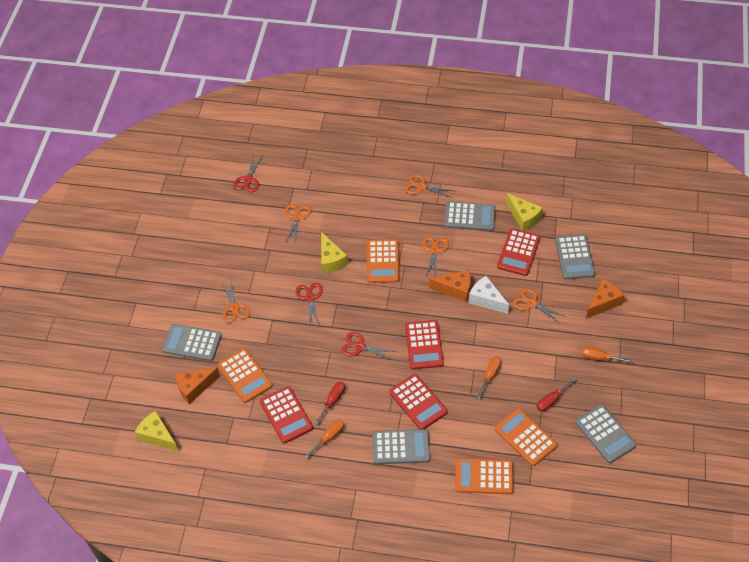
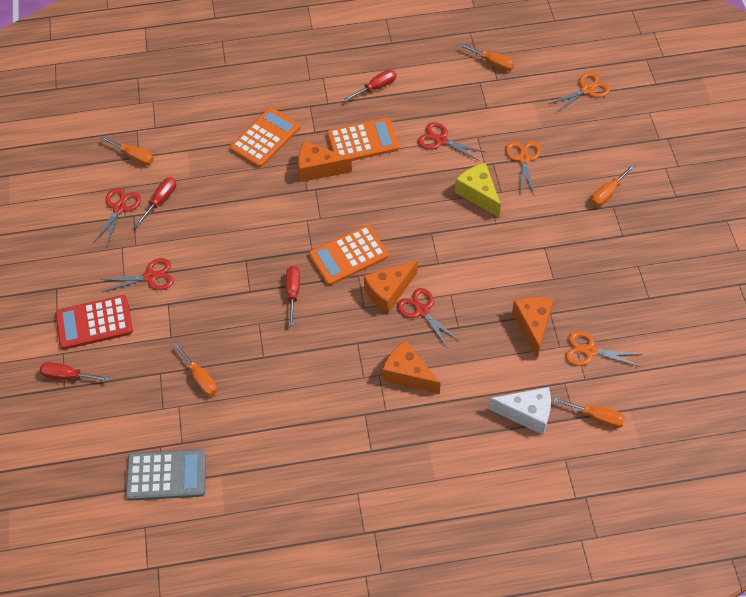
grey calculator: [162,324,222,361] [373,429,430,464] [444,201,496,231] [555,234,595,280] [575,405,636,463] = 5 -> [126,449,206,501] = 1
orange calculator: [218,348,272,403] [367,239,399,283] [455,458,513,494] [495,408,557,466] = 4 -> [230,107,300,168] [309,225,389,286] [327,118,399,161] = 3
orange cheese: [175,367,220,404] [429,270,471,302] [586,279,624,319] = 3 -> [298,141,352,182] [364,261,418,313] [382,340,440,394] [512,297,553,358] = 4
orange scissors: [221,280,250,323] [285,204,311,245] [405,174,454,198] [422,236,449,277] [513,288,566,324] = 5 -> [505,141,541,195] [548,72,610,113] [565,331,643,367] = 3
orange screwdriver: [305,419,344,458] [477,356,501,399] [581,346,633,363] = 3 -> [100,136,154,165] [174,343,217,396] [460,43,514,71] [554,397,625,428] [591,165,635,206] = 5
red calculator: [260,386,313,444] [389,374,448,429] [405,320,444,370] [497,228,540,276] = 4 -> [55,295,133,350] = 1
red scissors: [233,155,263,192] [295,283,323,326] [341,332,397,360] = 3 -> [94,188,141,247] [101,258,174,292] [397,288,459,348] [418,122,484,161] = 4
red screwdriver: [315,382,345,425] [536,378,576,412] = 2 -> [40,362,109,381] [135,177,176,226] [286,266,300,326] [344,70,396,101] = 4
yellow cheese: [135,411,178,451] [321,232,348,274] [506,193,543,231] = 3 -> [455,163,501,217] = 1

